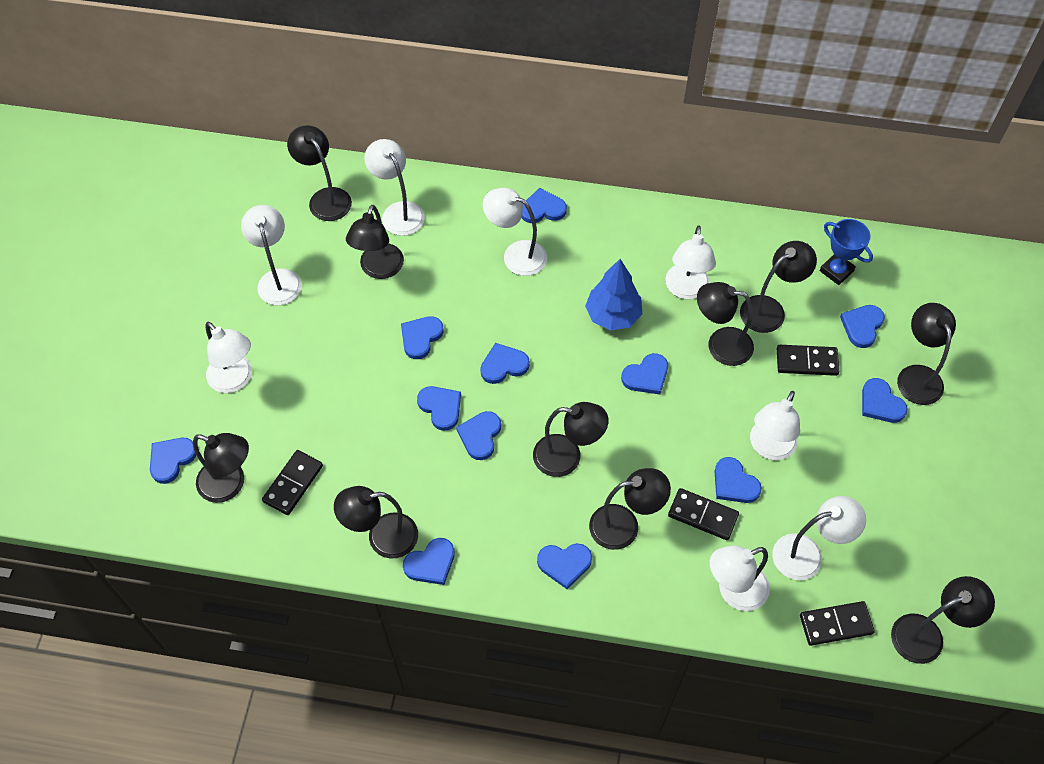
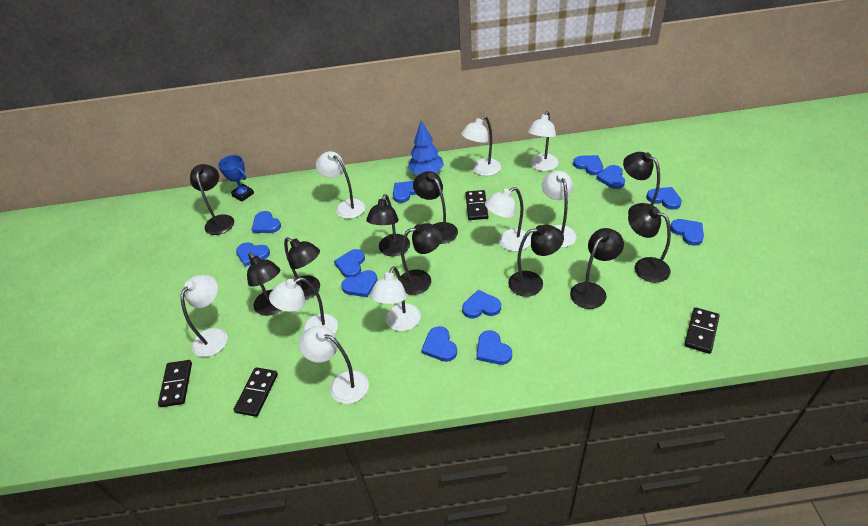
white lamp: [205,322,252,393] [241,205,302,305] [364,139,425,236] [483,188,547,276] [665,226,716,299] [710,546,770,611] [750,391,800,460] [772,496,866,580] = 8 -> [180,275,228,357] [269,277,338,334] [299,326,369,404] [316,151,365,219] [370,266,421,331] [461,116,501,176] [485,187,531,251] [528,111,559,171] [542,171,576,248] = 9

